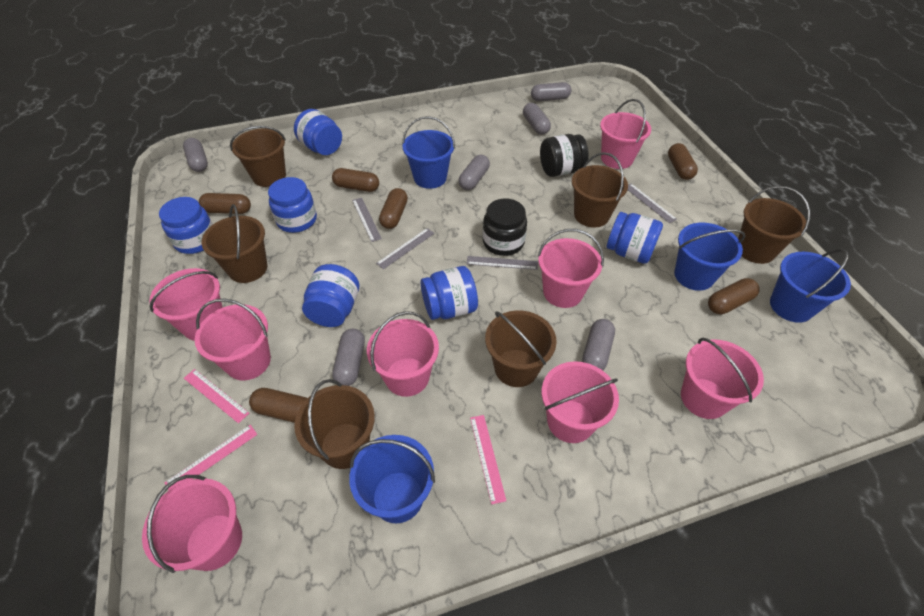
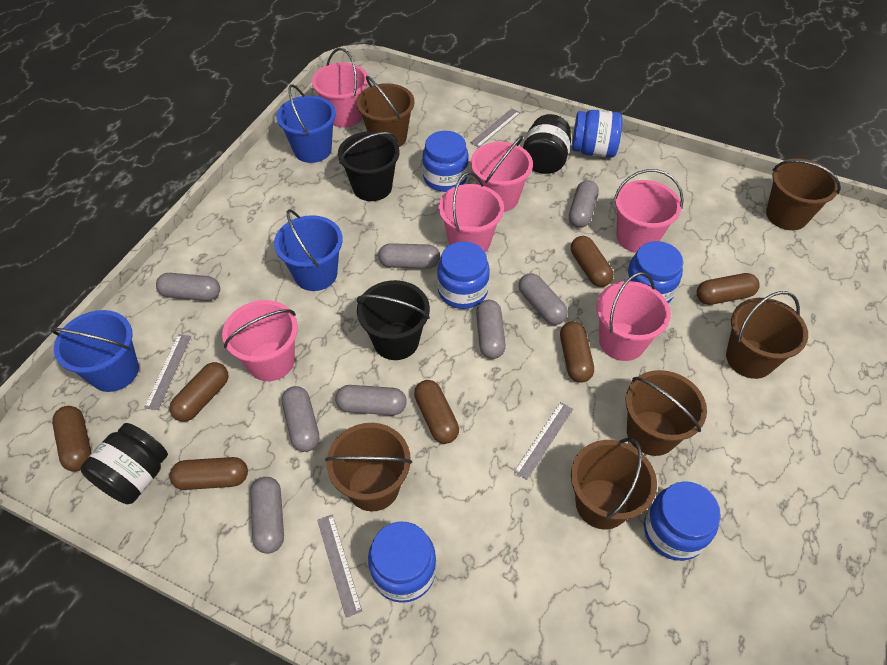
black bucket: none = 0 -> [338,131,400,201] [357,280,430,360] = 2
blue bucket: [349,435,435,523] [402,116,455,189] [674,223,746,291] [770,249,851,323] = 4 -> [51,310,139,392] [274,209,343,291] [276,85,336,163] = 3
brown capsule: [199,193,251,214] [249,388,307,423] [332,168,379,192] [379,188,408,229] [668,143,698,180] [708,278,760,314] = 6 -> [52,406,91,472] [169,362,229,422] [170,457,248,490] [414,380,459,444] [560,321,594,383] [571,236,614,287] [697,273,760,305] = 7
grey capsule: [183,138,208,172] [332,329,365,386] [458,155,490,190] [523,103,551,135] [531,82,571,101] [582,319,615,370] = 6 -> [156,273,220,301] [250,477,284,554] [282,386,319,452] [335,385,407,415] [378,243,440,269] [476,300,506,359] [518,273,568,325] [569,180,599,228] = 8
pink bucket: [142,475,242,573] [149,268,223,341] [195,299,271,380] [367,311,439,397] [537,229,604,308] [542,361,619,443] [600,99,651,169] [681,338,764,419] = 8 -> [222,300,298,381] [312,48,368,128] [438,172,504,252] [471,136,533,212] [596,272,671,361] [614,169,684,253] = 6
pink ruler: [164,425,257,490] [184,369,249,423] [470,415,506,504] = 3 -> none = 0

